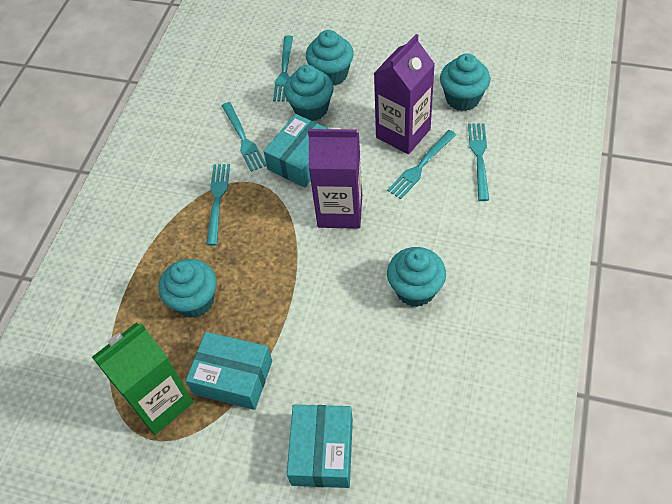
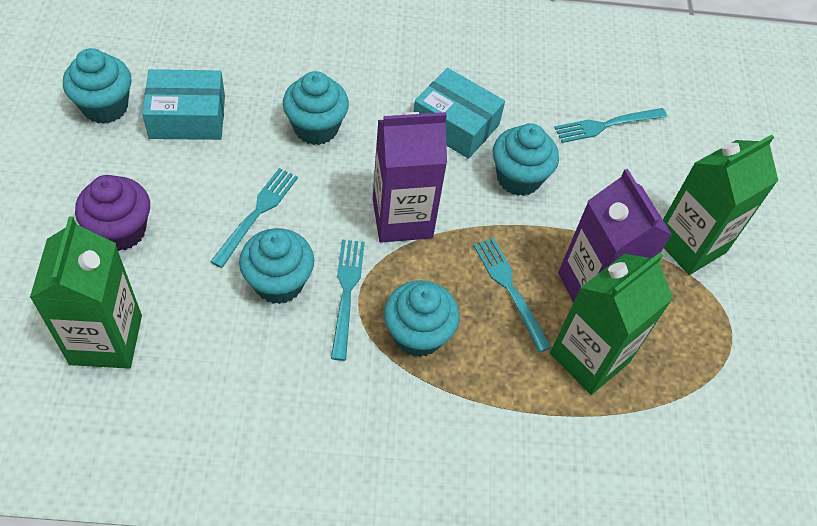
green carton: [92,323,193,435] = 1 -> [30,216,142,369] [550,253,673,395] [663,135,778,275] = 3
purple cupcake: none = 0 -> [75,175,150,251] = 1
turquoise box: [186,332,272,410] [263,114,328,188] [287,405,353,488] = 3 -> [142,69,225,140] [413,68,505,159] = 2
turquoise fork: [206,164,230,246] [222,102,266,172] [273,35,293,101] [387,130,456,199] [468,123,489,201] = 5 -> [210,168,298,268] [331,240,365,361] [473,238,551,352] [554,108,667,143] = 4

